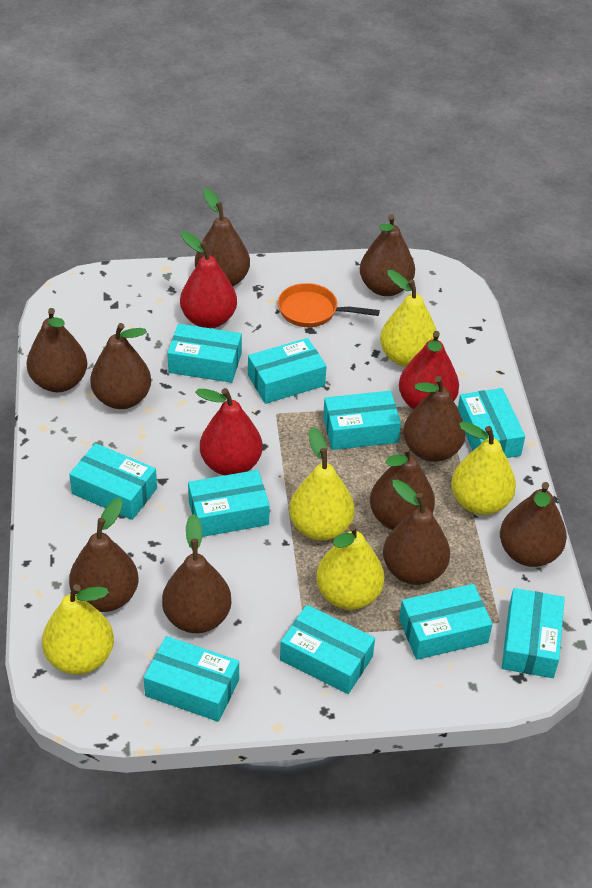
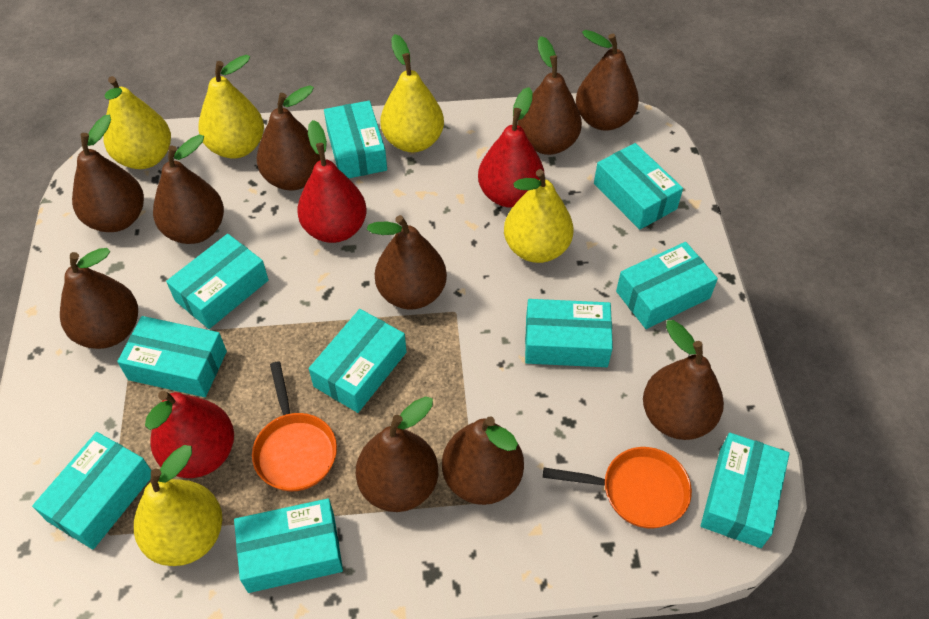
orange pan: [278,283,380,327] = 1 -> [252,362,337,491] [543,447,692,529] = 2

